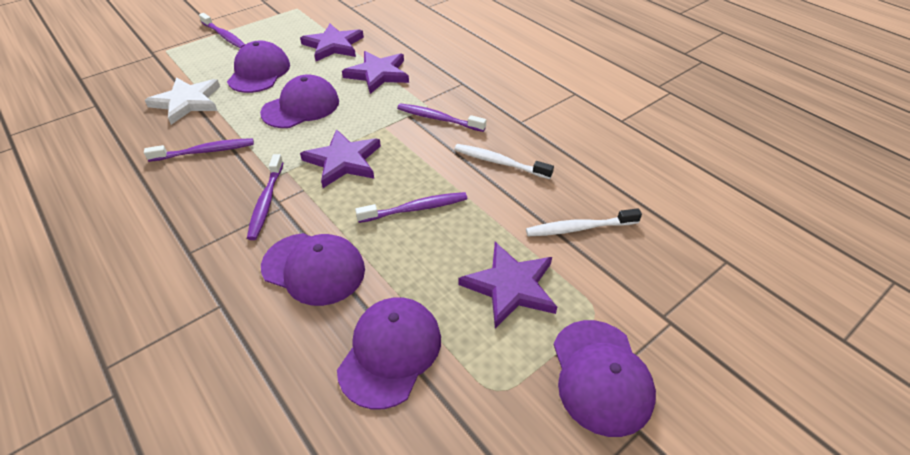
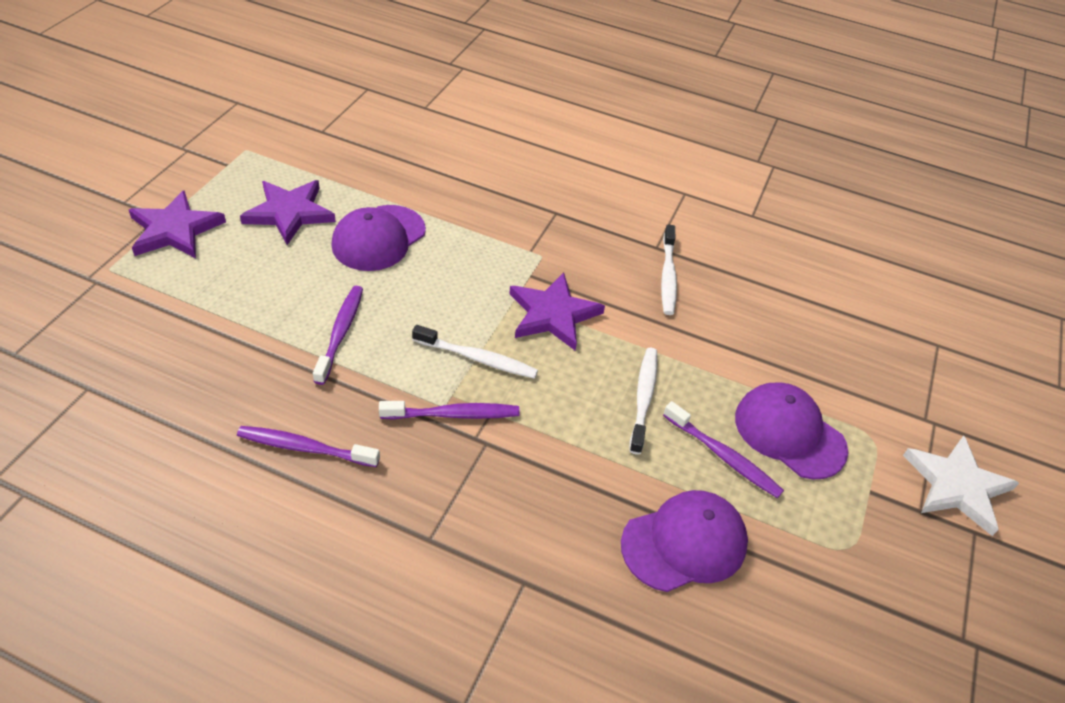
purple cap: [227,40,290,93] [260,74,339,128] [261,233,365,306] [337,297,441,409] [554,320,656,437] = 5 -> [331,205,426,271] [621,490,748,592] [735,382,848,479] = 3
purple star: [300,24,364,61] [300,129,381,188] [342,51,409,94] [459,242,557,328] = 4 -> [129,190,226,258] [240,180,336,245] [509,273,605,351] = 3
purple toothbrush: [144,138,254,162] [199,13,245,49] [247,154,284,240] [355,192,467,223] [397,103,486,132] = 5 -> [237,426,380,467] [313,286,363,385] [379,401,519,420] [663,401,784,498] = 4
white toothbrush: [454,144,554,179] [526,208,642,236] = 2 -> [412,325,538,379] [629,348,657,455] [661,225,677,315] = 3

